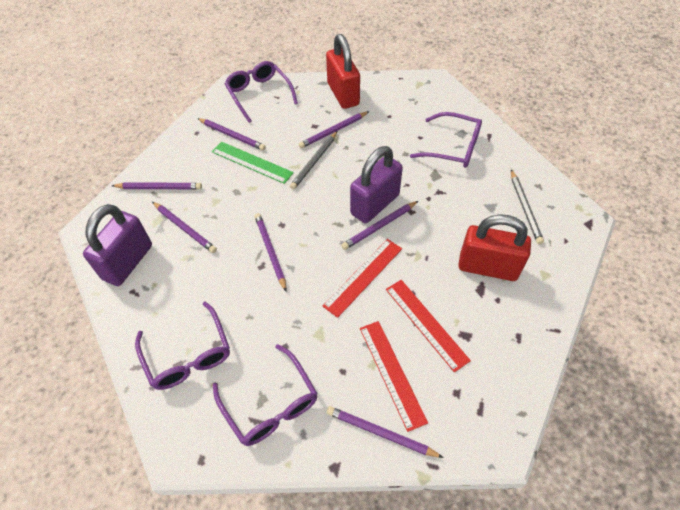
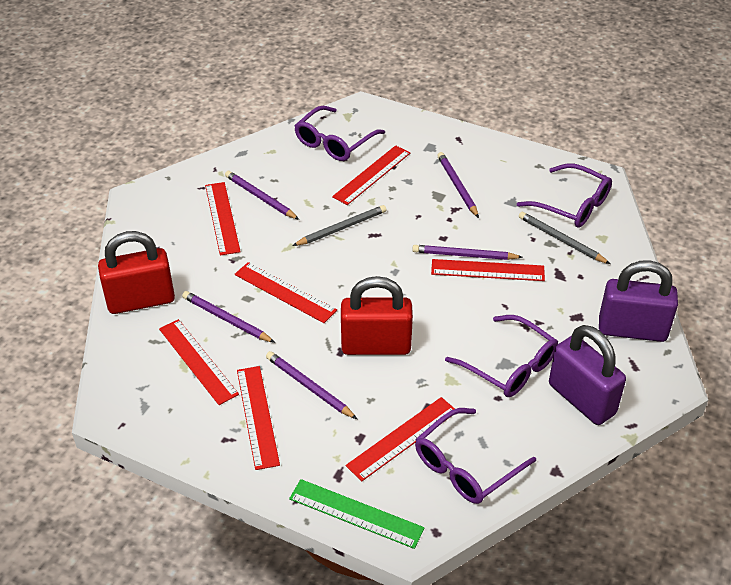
purple pencil: [112,182,202,189] [152,202,217,253] [197,118,266,151] [254,213,287,291] [299,111,369,148] [327,406,444,458] [341,201,418,250] = 7 -> [182,291,275,343] [225,171,299,220] [266,351,357,419] [412,245,523,260] [437,152,479,218] = 5
red ruler: [323,239,402,318] [360,321,428,432] [386,280,471,372] = 3 -> [159,319,239,405] [205,182,241,256] [235,262,337,323] [237,366,280,470] [332,145,410,205] [346,397,455,481] [431,259,545,281] = 7

